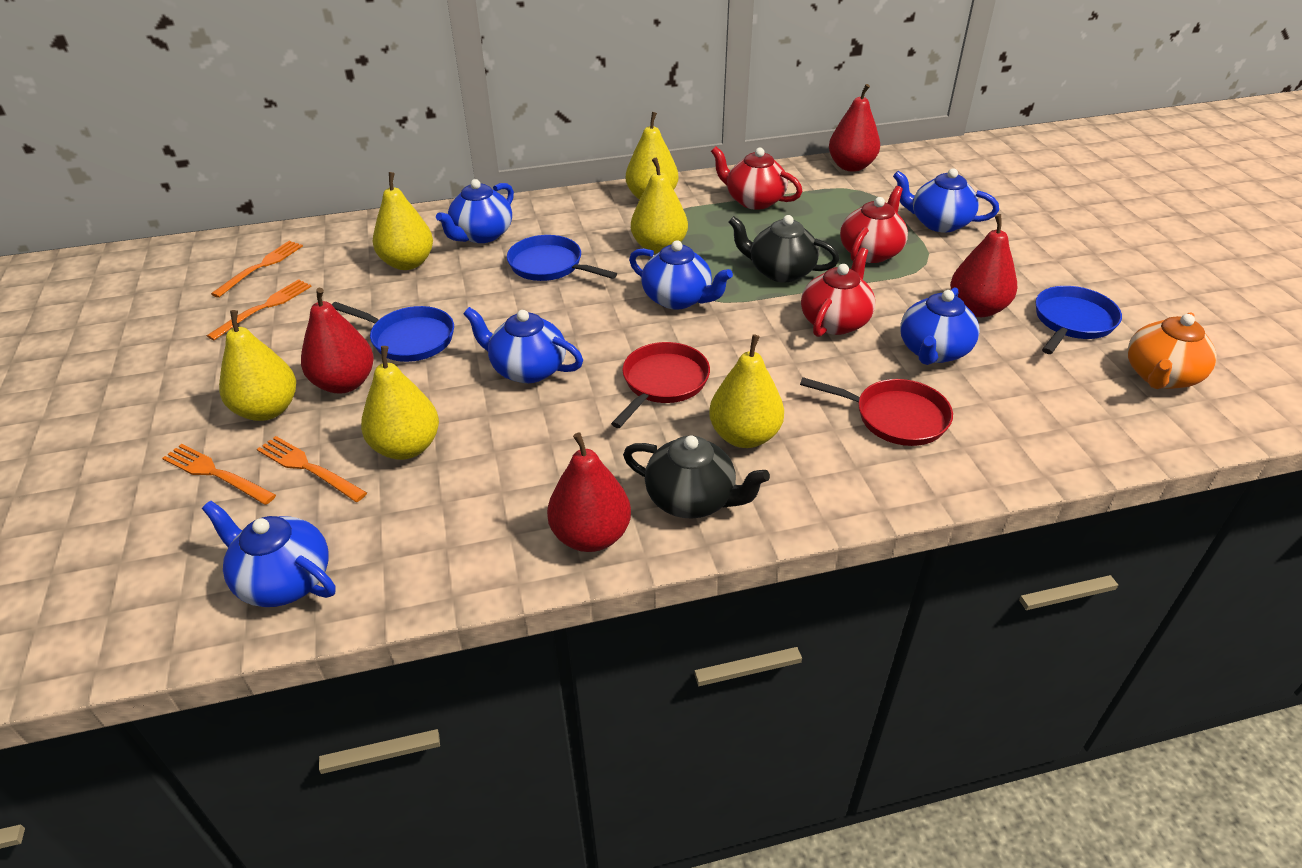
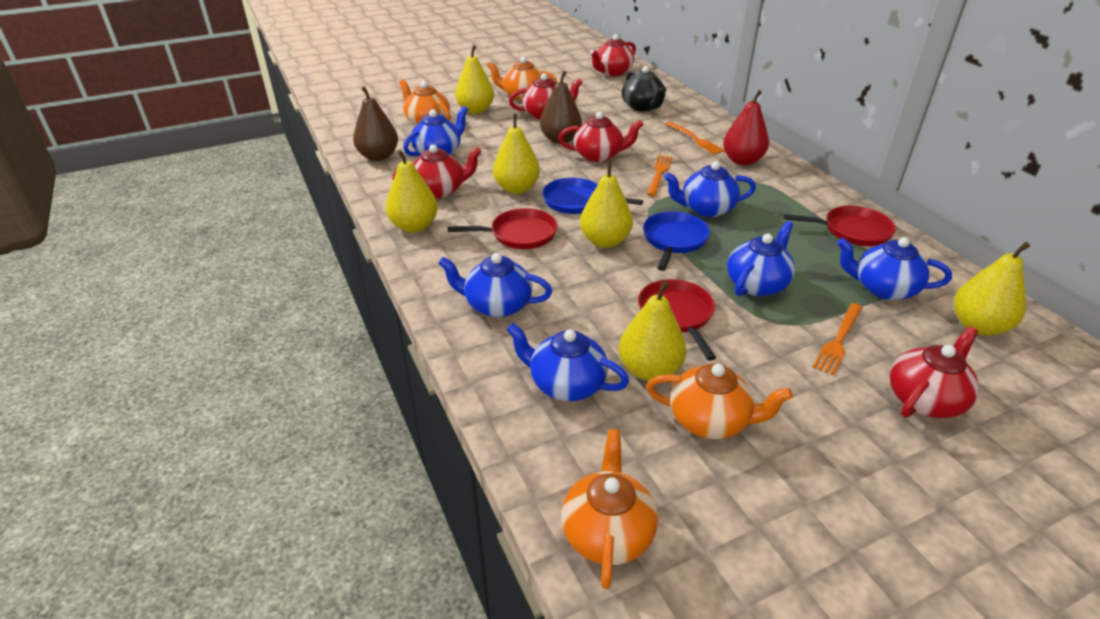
black teapot: [623,436,770,519] [729,215,839,282] = 2 -> [622,66,667,112] = 1
blue pan: [332,302,454,362] [507,235,617,281] [1036,286,1122,354] = 3 -> [542,178,643,214] [643,211,710,271] = 2
brown pear: none = 0 -> [353,86,398,161] [540,71,582,144] = 2
orange fork: [162,444,276,505] [207,279,312,340] [211,241,303,298] [257,436,367,502] = 4 -> [647,155,673,196] [665,121,725,155] [813,303,863,375] = 3
orange teapot: [1127,312,1217,389] = 1 -> [399,79,451,125] [487,57,558,101] [561,429,658,589] [646,363,793,439] = 4
red pan: [611,342,710,428] [800,377,953,446] = 2 -> [448,208,558,249] [638,279,716,361] [784,206,896,246] = 3
red pear: [301,288,374,393] [547,432,631,552] [829,84,880,172] [950,214,1017,317] = 4 -> [723,90,769,165] = 1
red teapot: [711,147,803,210] [801,248,875,337] [840,186,908,263] = 3 -> [393,145,482,199] [509,73,583,119] [558,112,644,162] [590,34,636,76] [890,326,979,418] = 5

